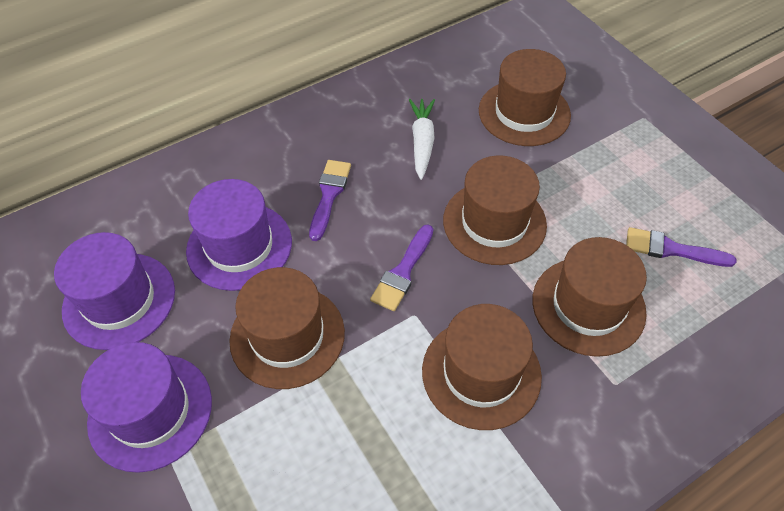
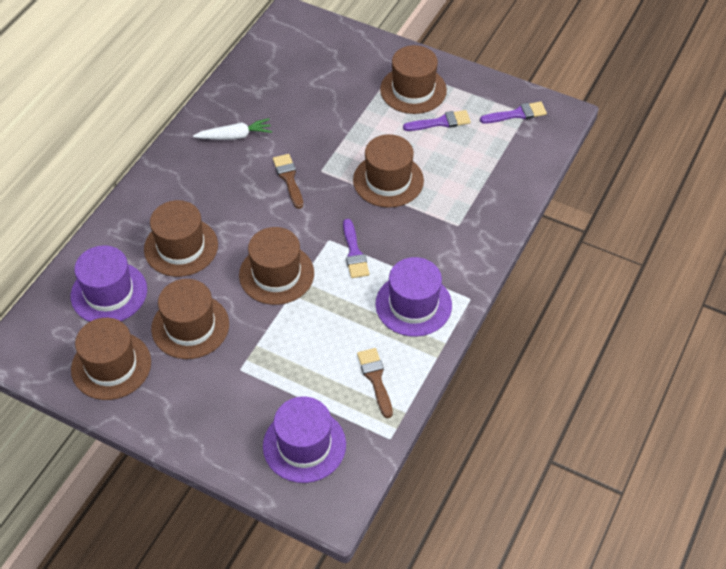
brown brush: none = 0 -> [273,154,303,209] [357,348,393,418] = 2
brown hat: [229,267,345,389] [422,304,542,430] [443,155,547,265] [479,49,571,146] [532,237,647,357] = 5 -> [71,318,151,400] [144,200,218,277] [151,279,229,359] [239,227,314,305] [353,134,424,208] [380,45,447,114] = 6

